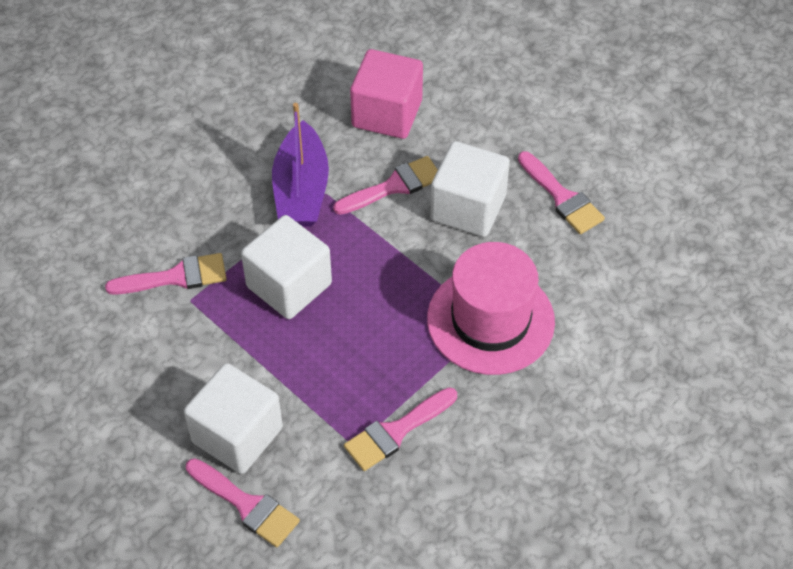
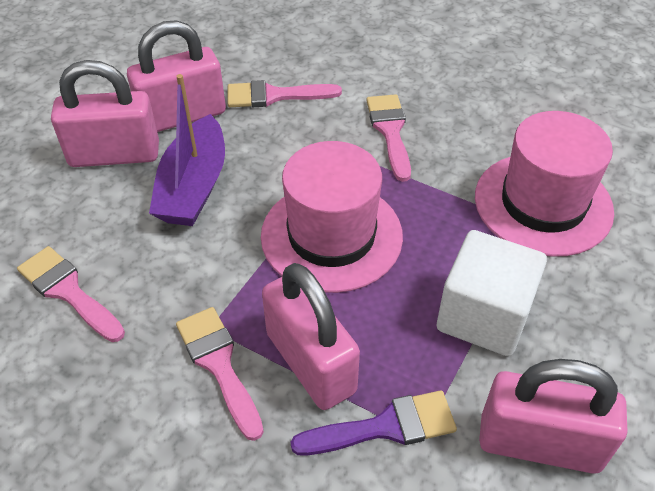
pink brush: [105,253,226,295] [186,458,300,548] [333,156,438,215] [344,387,457,471] [518,151,605,234] = 5 -> [17,246,125,342] [176,307,264,441] [228,80,342,107] [366,94,411,182] = 4
pink cube: [350,49,423,139] = 1 -> none = 0
pink hat: [427,242,555,375] = 1 -> [261,141,403,293] [475,111,614,257] = 2
pink padlock: none = 0 -> [51,60,159,167] [127,20,226,132] [262,263,360,410] [479,359,627,474] = 4
purple brush: none = 0 -> [291,390,457,456] = 1
white cube: [184,363,283,474] [241,215,332,319] [430,141,510,237] = 3 -> [437,230,547,356] = 1

